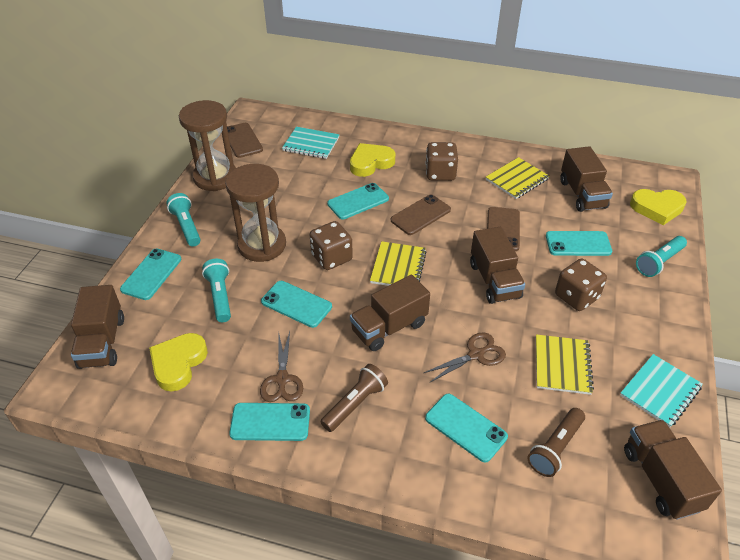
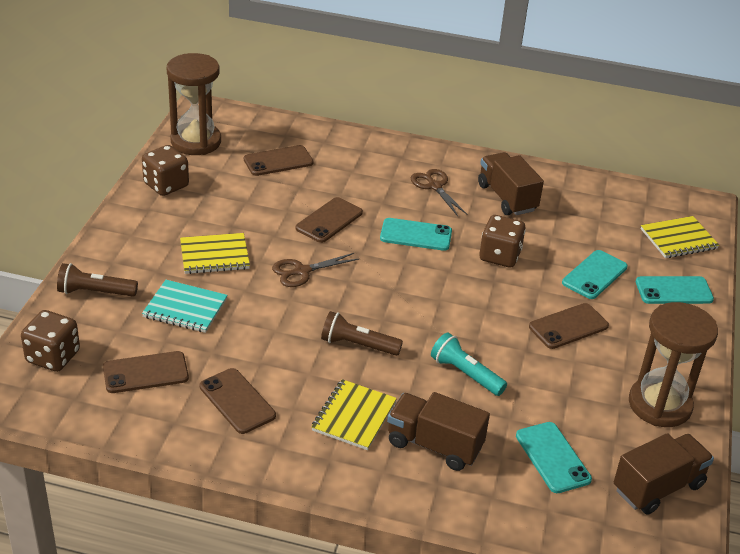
brown phone: [227,123,263,158] [391,195,451,235] [487,207,520,251] = 3 -> [103,351,189,393] [200,368,276,434] [244,145,313,176] [296,197,363,243] [529,303,609,349] = 5
brown truck: [71,285,124,369] [350,275,430,351] [470,227,525,304] [560,146,613,212] [624,420,722,520] = 5 -> [387,392,490,471] [478,152,544,215] [614,433,714,515] = 3
turquoise flashlight: [166,193,201,246] [202,259,231,322] [636,236,687,277] = 3 -> [431,333,507,396] = 1
turquoise notebook: [282,127,340,159] [620,354,703,428] = 2 -> [142,280,228,333] = 1
turquoise phone: [120,249,181,300] [229,403,310,441] [261,281,332,328] [327,183,389,219] [425,394,508,463] [546,231,612,256] = 6 -> [380,218,452,251] [516,422,592,493] [562,250,627,299] [636,276,714,304] = 4
yellow heart: [149,333,208,392] [350,143,395,177] [630,189,687,225] = 3 -> none = 0

